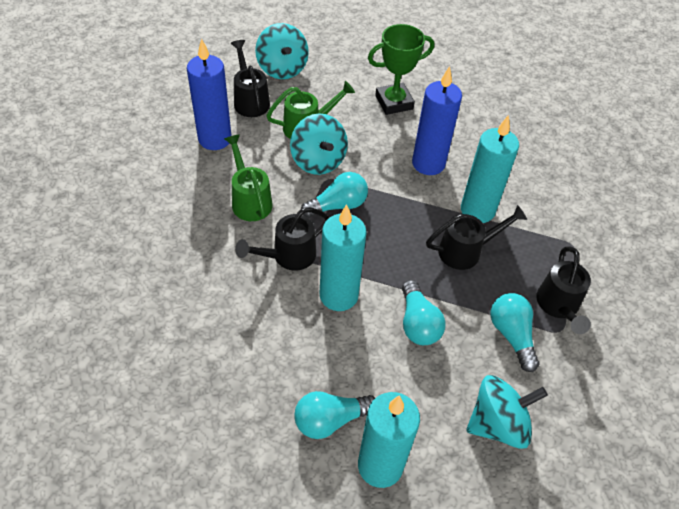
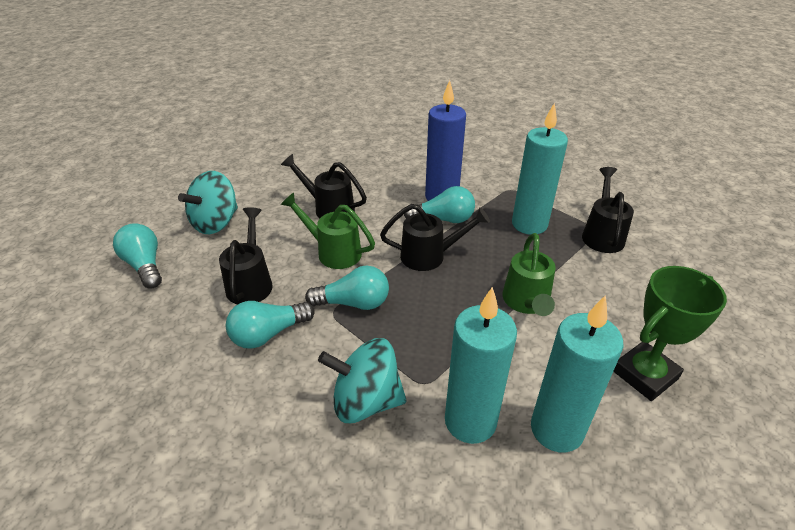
blue candle: [187,38,232,150] [412,66,462,175] = 2 -> [425,80,466,201] = 1
turquoise spinning top: [255,23,309,79] [290,113,348,175] [466,375,548,449] = 3 -> [178,171,238,234] [318,338,407,423] = 2

